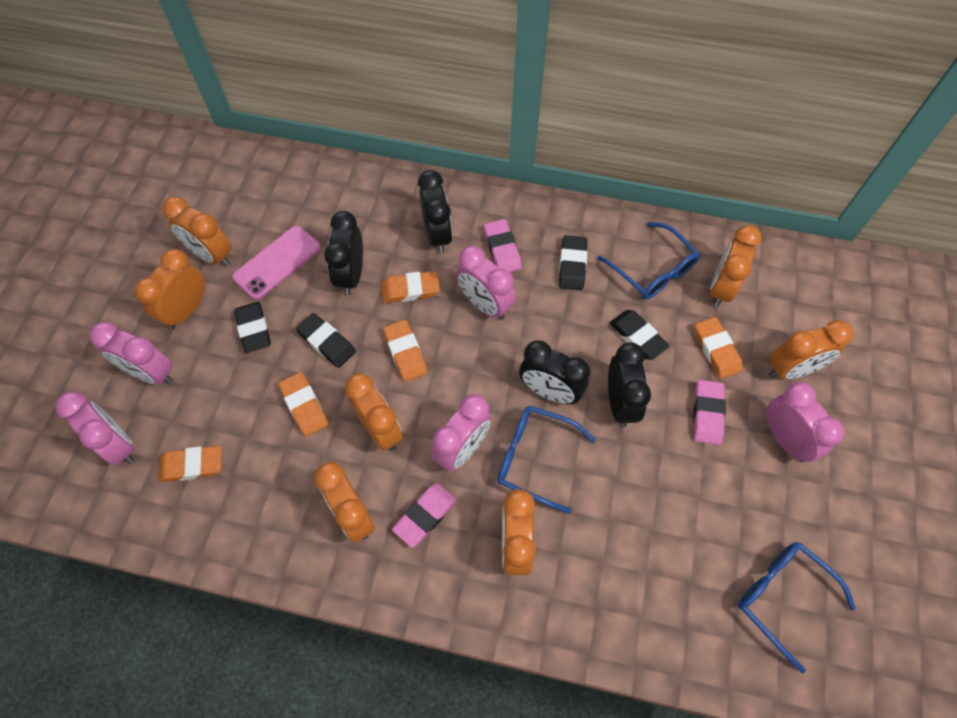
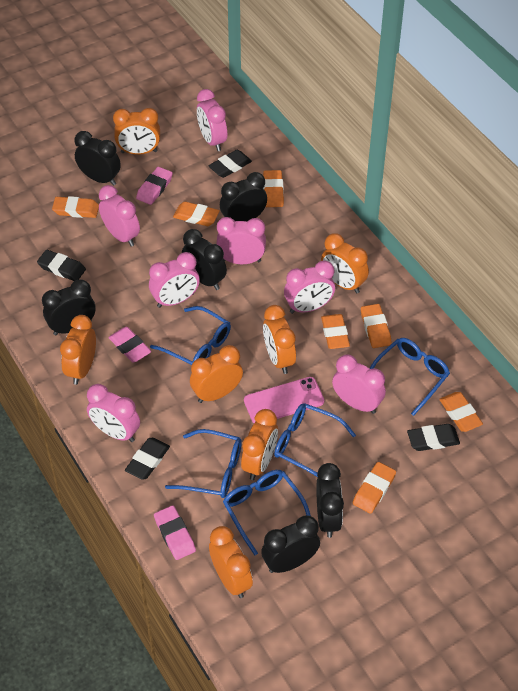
black clock: [324,211,363,295] [418,170,452,254] [519,340,590,404] [608,342,651,427] = 4 -> [42,279,95,335] [74,131,121,185] [182,229,227,290] [220,172,267,221] [261,515,320,573] [316,463,344,538] = 6
blue glasses: [497,406,596,514] [597,222,700,300] [738,542,856,673] = 3 -> [150,306,231,365] [165,429,242,498] [223,470,311,555] [274,403,356,477] [370,338,450,416] = 5
orange eraser: [158,446,222,482] [278,372,329,437] [381,271,440,303] [383,320,428,382] [695,317,743,379] = 5 -> [52,196,99,218] [173,202,220,226] [263,170,284,207] [321,314,350,349] [353,462,396,514] [361,304,392,348] [439,392,483,432] = 7
pink clock: [55,391,135,465] [90,322,173,385] [431,394,492,471] [456,246,516,320] [766,382,845,462] = 5 -> [87,384,140,442] [99,185,140,247] [149,252,200,308] [197,89,227,151] [216,217,266,264] [284,260,335,314] [332,354,386,414] = 7

